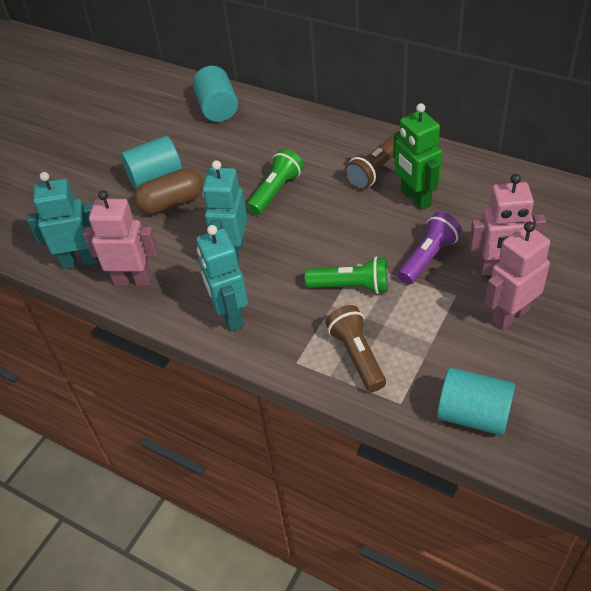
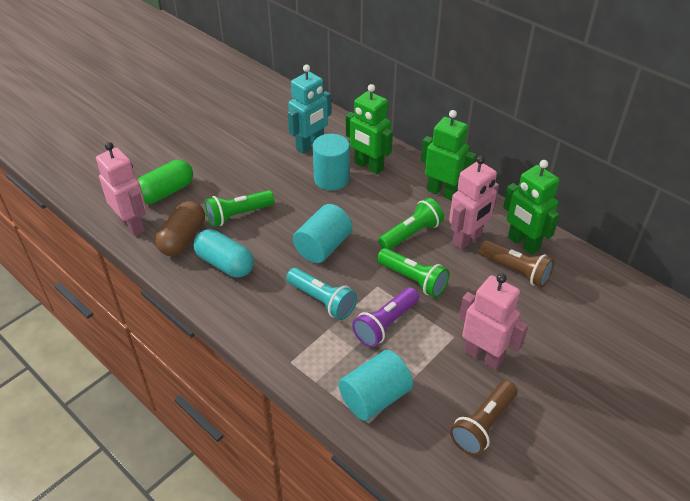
green capsule: none = 0 -> [137,160,193,204] = 1
green flashlight: [247,149,304,215] [305,257,388,294] = 2 -> [205,190,274,227] [377,248,449,297] [378,198,444,250] = 3
green robot: [393,103,442,210] = 1 -> [346,84,393,174] [421,110,477,200] [503,160,560,255] = 3
turquoise capsule: none = 0 -> [194,229,254,277] = 1
turquoise flashlight: none = 0 -> [286,268,357,320] = 1
turquoise robot: [27,172,98,269] [196,225,248,331] [202,160,247,261] = 3 -> [288,64,331,154] = 1

